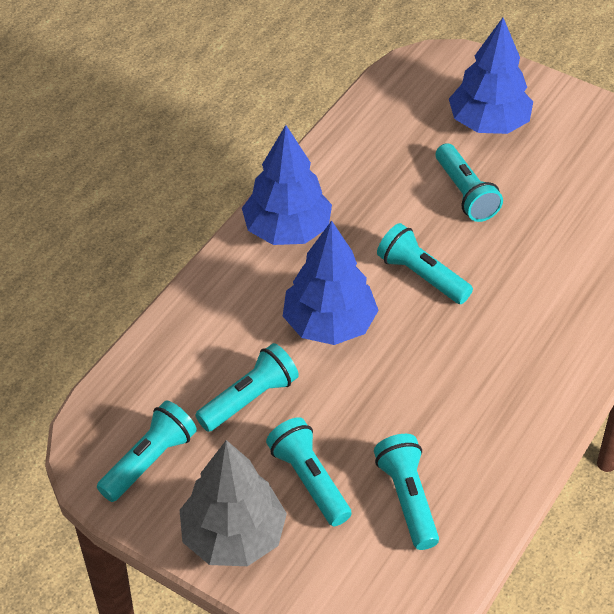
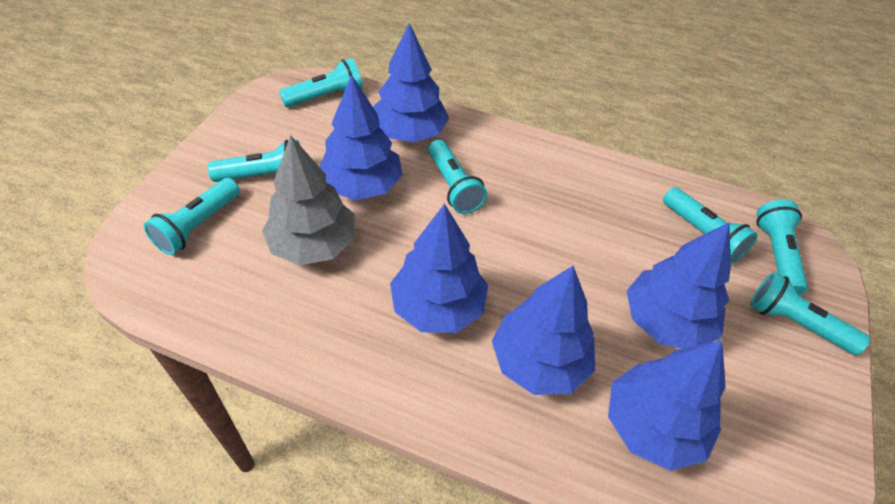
blue tree: [242,125,332,245] [283,221,379,345] [449,18,533,134] = 3 -> [319,75,403,200] [373,23,449,143] [390,203,488,333] [492,266,595,395] [608,341,726,471] [627,222,731,348] = 6
turquoise flashlight: [97,401,197,502] [195,343,299,432] [266,417,352,526] [374,434,439,550] [377,223,473,304] [436,143,503,222] = 6 -> [144,178,240,255] [208,140,300,182] [279,58,363,107] [428,140,487,214] [663,187,758,264] [750,272,870,355] [756,200,808,295] = 7

